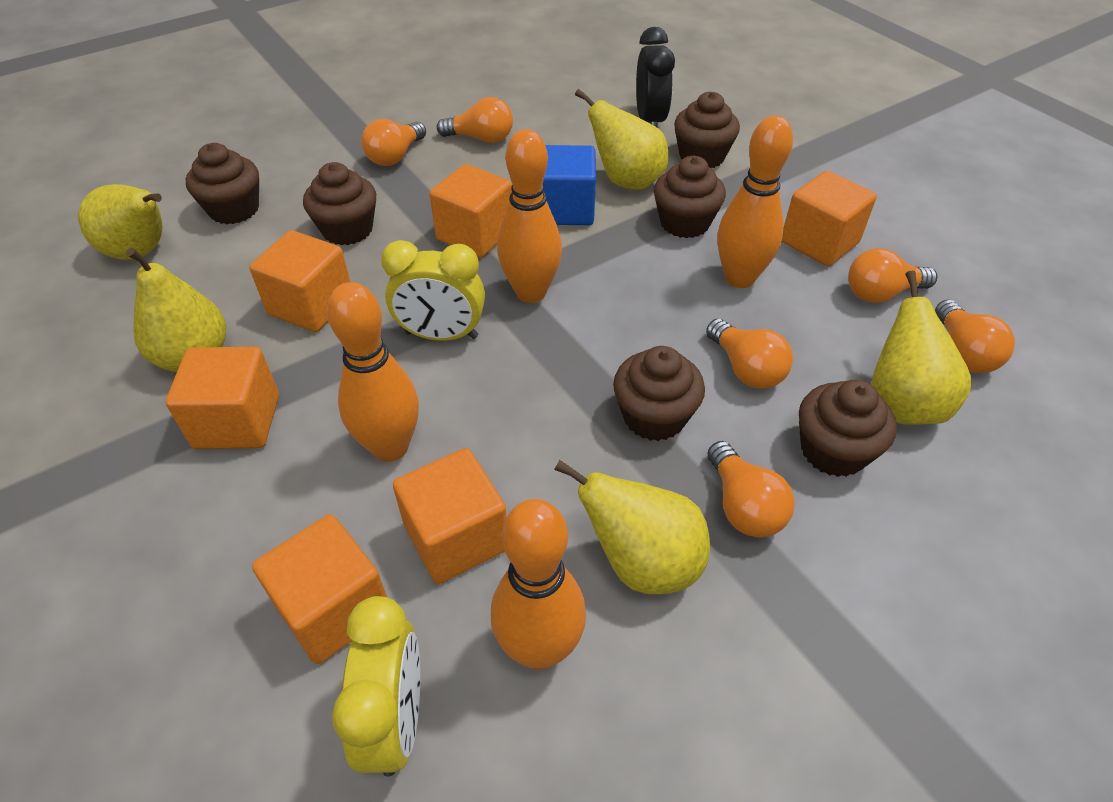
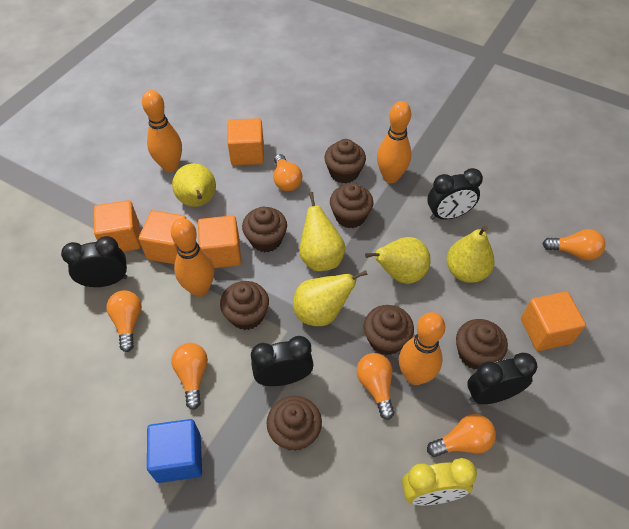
black clock: [636,27,675,127] = 1 -> [61,236,127,287] [251,336,314,386] [427,168,483,220] [467,353,537,404] = 4
brown cupcake: [186,143,259,224] [303,162,376,245] [613,346,705,441] [654,156,726,238] [674,92,740,168] [799,380,897,477] = 6 -> [220,281,269,330] [242,207,287,252] [267,396,322,451] [324,139,366,183] [330,183,374,228] [364,305,414,355] [456,319,508,369] = 7
orange cube: [166,347,279,449] [249,230,351,332] [252,514,387,664] [393,448,507,584] [429,164,512,258] [782,171,877,266] = 6 -> [94,200,141,252] [139,210,186,264] [198,215,241,268] [227,118,264,166] [521,291,586,351] = 5
yellow clock: [332,596,420,777] [381,240,485,341] = 2 -> [402,458,477,506] = 1

